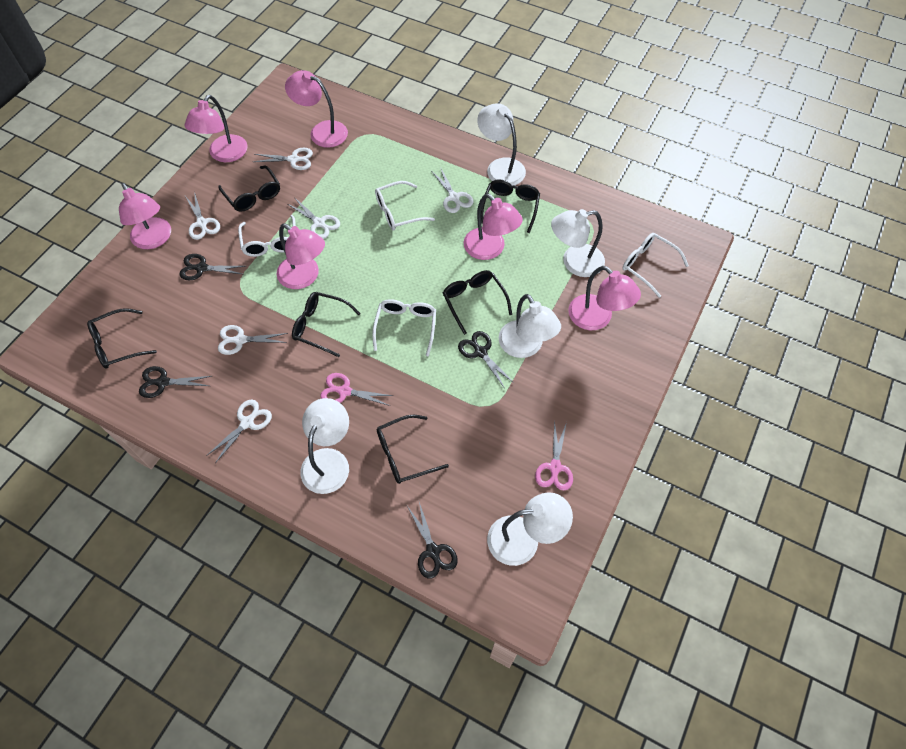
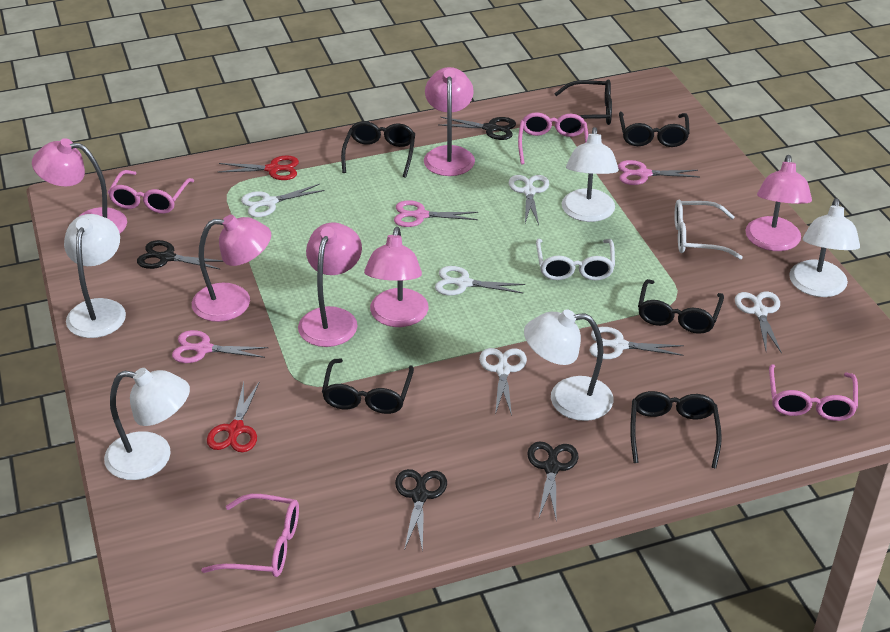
pink glasses: none = 0 -> [108,170,194,214] [201,494,299,577] [518,112,588,165] [769,364,858,421] = 4
pink scissors: [320,373,393,406] [535,420,573,490] = 2 -> [172,330,268,363] [394,200,478,227] [618,160,699,185] = 3
red scissors: none = 0 -> [207,381,260,452] [217,155,299,180] = 2
white glasses: [238,215,296,257] [372,299,436,357] [375,181,435,230] [623,233,689,298] = 4 -> [536,239,615,281] [674,200,743,260] = 2

